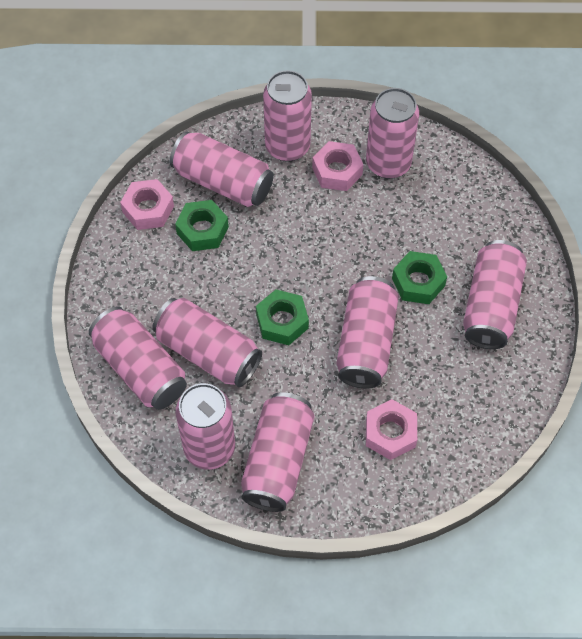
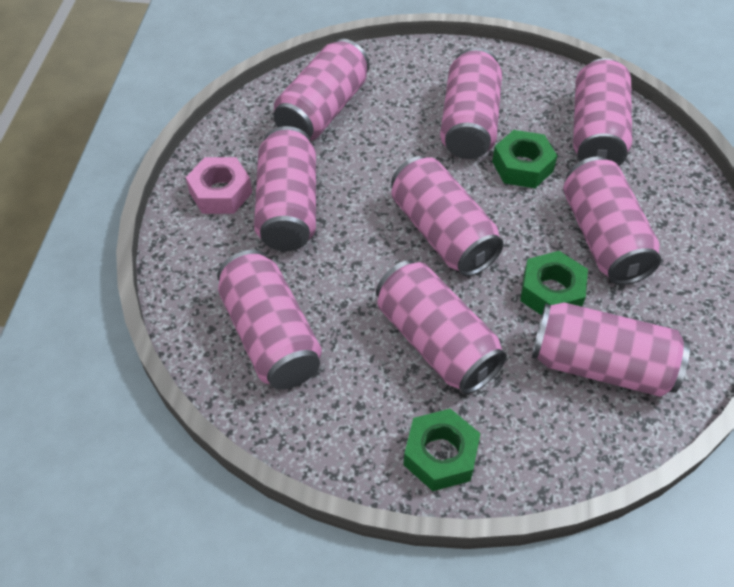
pink nut: [120,179,174,230] [312,141,363,191] [366,399,417,460] = 3 -> [186,157,252,214] = 1

